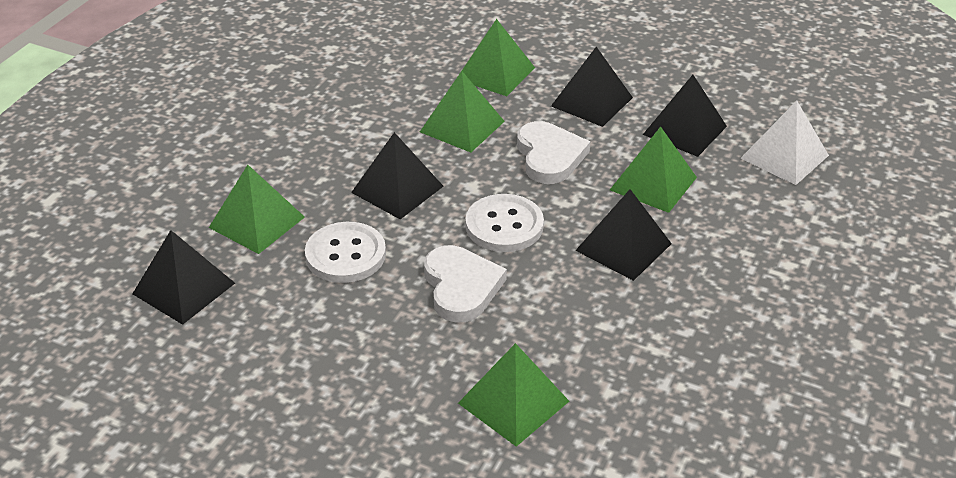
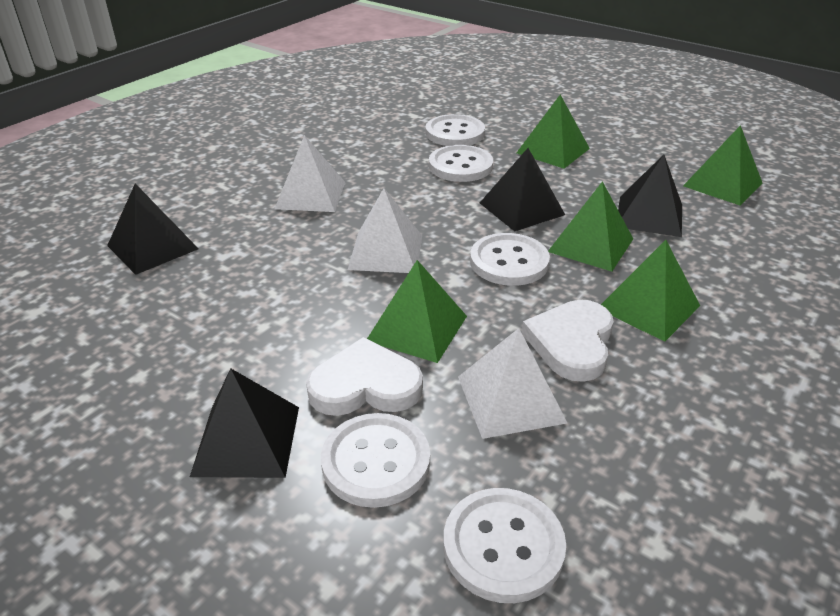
black pyramid: [132,230,235,325] [351,132,444,219] [551,47,633,127] [575,189,672,281] [643,75,727,157] = 5 -> [107,184,199,275] [190,368,299,478] [480,148,565,232] [618,155,682,237] = 4
white button: [305,222,386,283] [466,194,544,252] = 2 -> [321,413,430,508] [426,114,485,146] [429,145,493,182] [443,488,566,603] [470,233,550,286] = 5
white pyramid: [741,100,829,185] = 1 -> [275,135,345,212] [348,188,422,273] [458,328,567,439] = 3

